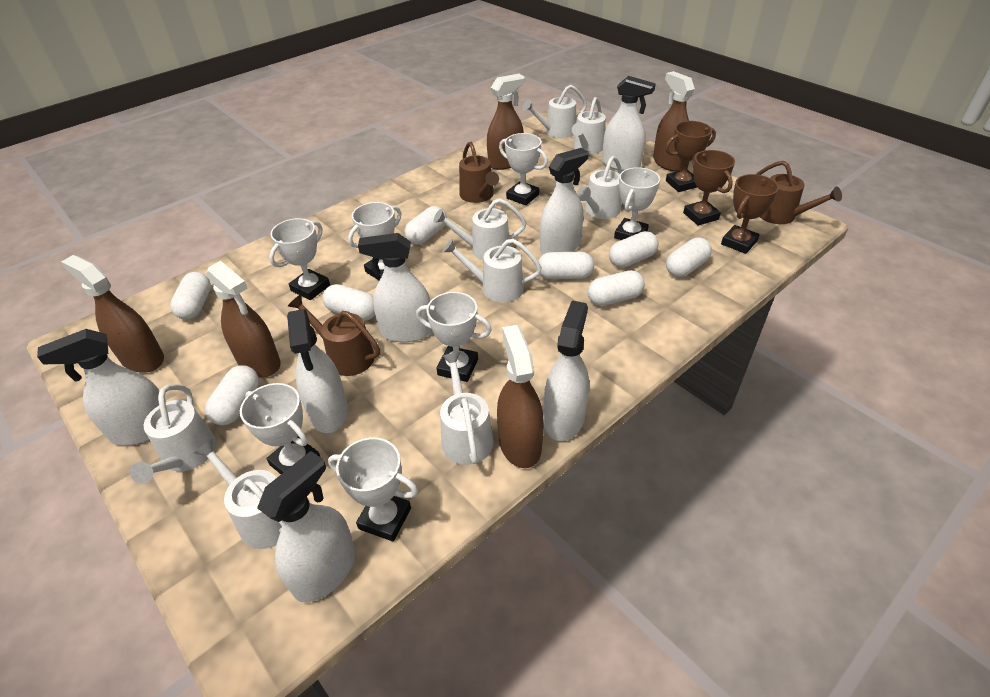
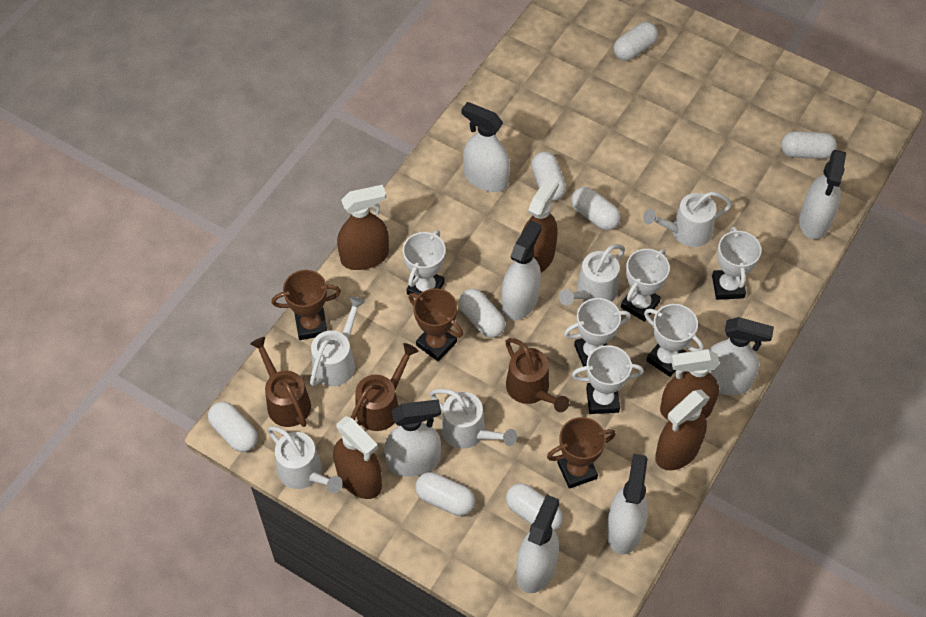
white trophy: [240,383,320,474] [269,218,330,300] [328,437,418,542] [348,202,401,281] [416,292,492,382] [499,133,548,206] [614,167,660,240] = 7 -> [403,230,446,295] [564,298,631,367] [572,345,644,414] [621,249,670,322] [644,304,704,377] [712,226,762,300] = 6
white watering can: [130,384,216,484] [194,439,282,549] [434,198,526,260] [440,352,494,465] [443,239,542,302] [522,85,587,138] [572,97,606,154] [577,156,622,219] = 8 -> [267,426,343,493] [310,296,365,387] [430,389,517,449] [559,244,625,306] [643,191,732,247] = 5

